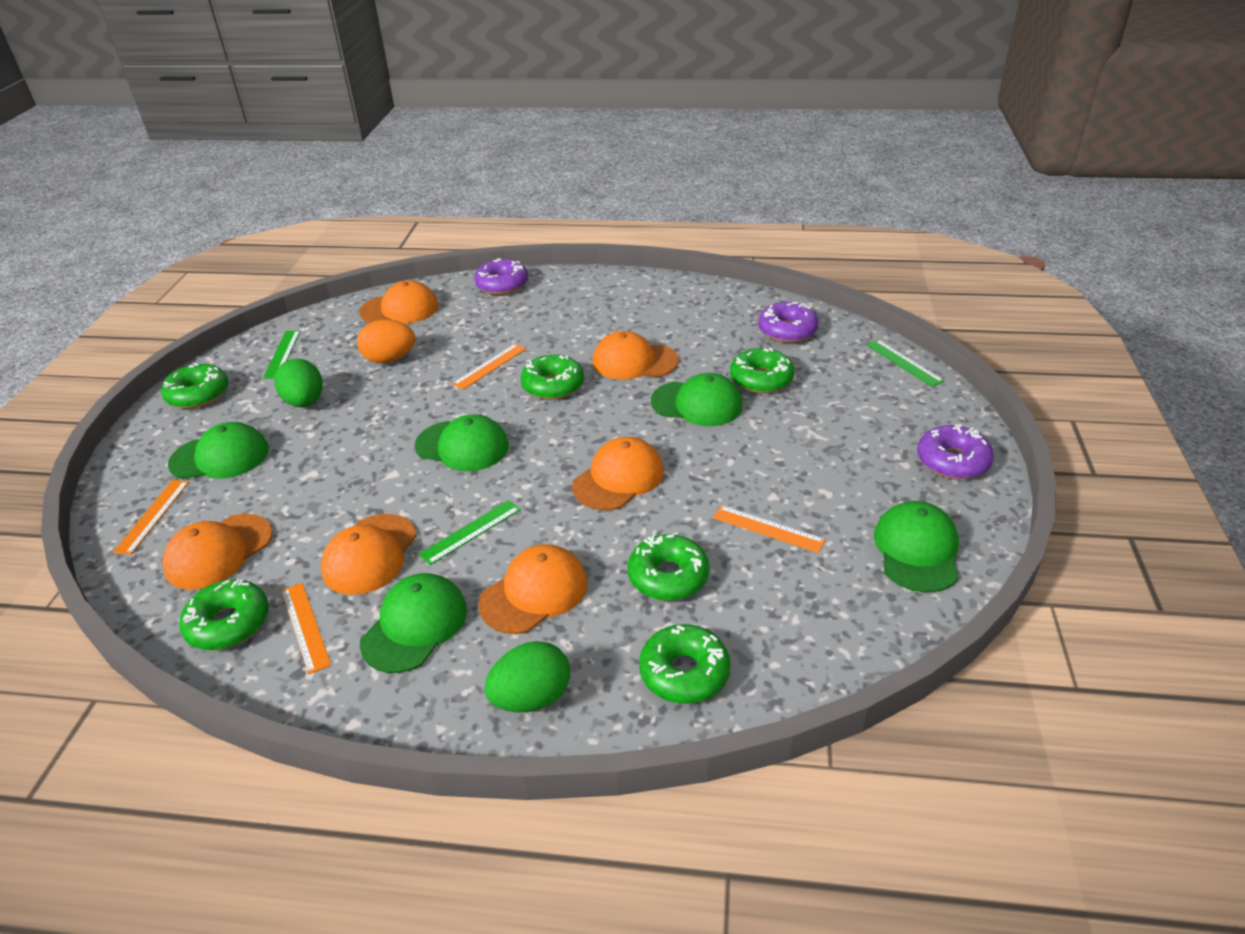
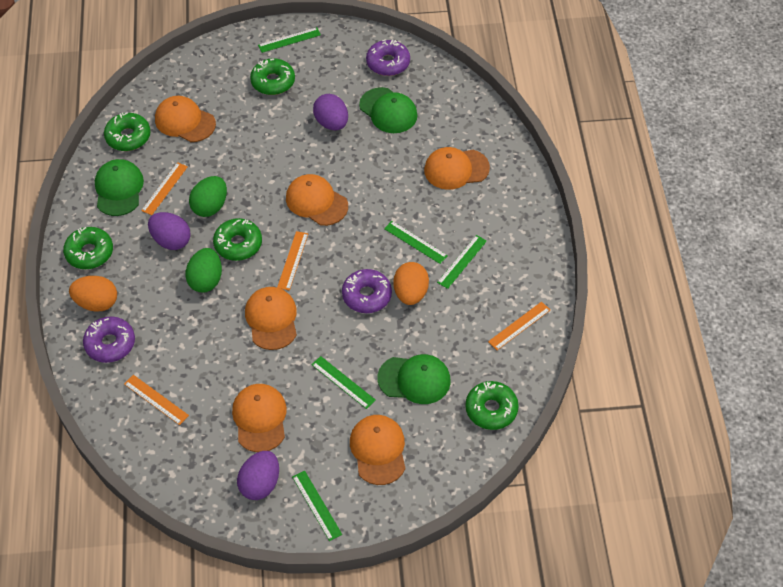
green cap: [168,422,269,479] [360,573,467,673] [415,414,509,471] [651,373,743,426] [874,501,959,592] = 5 -> [95,159,144,216] [359,87,418,133] [377,354,451,404] = 3
green donut: [161,363,228,409] [179,579,269,650] [521,354,584,400] [628,534,709,601] [639,624,730,704] [730,348,794,393] = 6 -> [63,227,113,269] [104,112,151,151] [213,218,262,261] [250,58,295,95] [465,381,519,430] = 5
green ruler: [263,330,300,379] [419,500,521,565] [866,340,944,387] = 3 -> [258,27,321,53] [292,470,342,541] [312,356,375,409] [384,221,448,264] [437,235,487,289] = 5
orange egg: [357,320,415,363] = 1 -> [69,276,117,312] [393,262,429,305] = 2
purple egg: none = 0 -> [148,212,191,250] [237,451,279,500] [313,94,348,130] = 3

